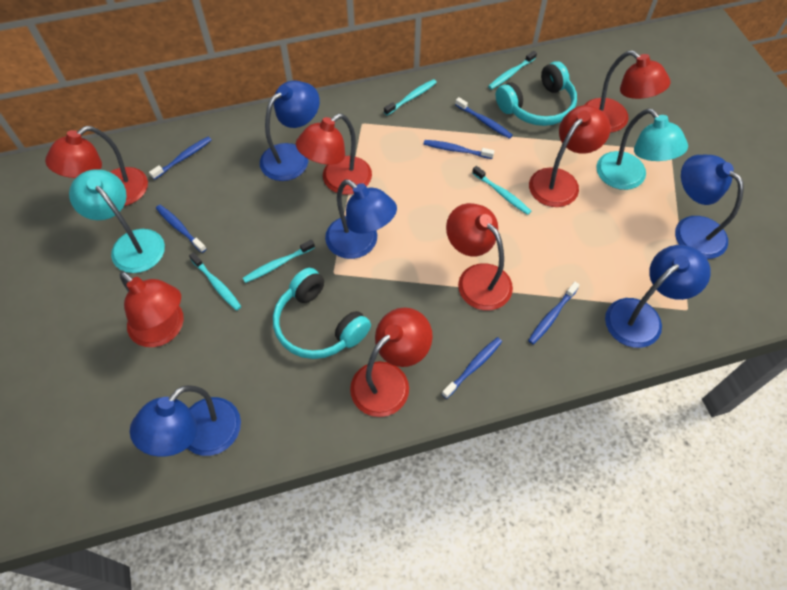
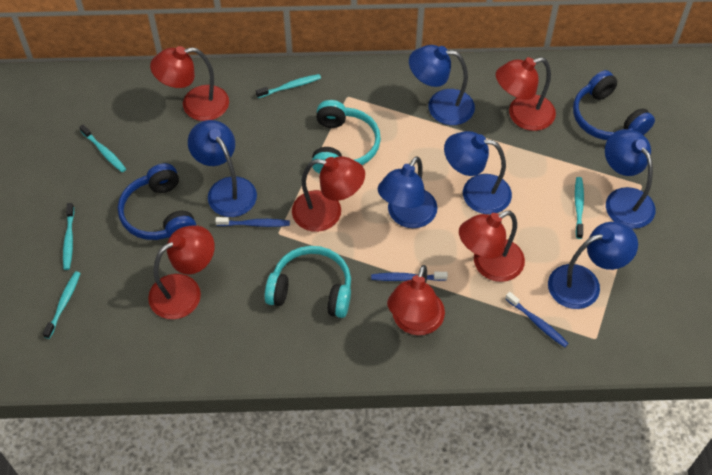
blue headphones: none = 0 -> [118,163,196,240] [573,70,655,140] = 2
blue lamp: [130,385,241,457] [260,81,320,181] [325,179,397,259] [605,245,711,348] [675,155,744,259] = 5 -> [188,120,257,217] [378,156,438,228] [409,45,475,125] [444,131,512,214] [548,222,638,309] [605,129,656,229] = 6
blue toothbrush: [149,137,212,180] [156,205,206,253] [424,140,494,159] [442,337,502,399] [455,97,513,139] [528,282,580,344] = 6 -> [215,217,290,227] [371,272,448,281] [505,292,569,347] = 3
red lamp: [45,126,148,206] [120,271,184,347] [296,114,372,195] [350,308,433,417] [446,203,513,310] [529,105,611,207] [585,51,670,133] = 7 -> [148,225,215,319] [150,46,229,121] [292,156,365,232] [387,265,445,335] [459,211,525,282] [496,57,556,131] = 6
turquoise lamp: [69,169,165,273] [597,109,688,190] = 2 -> none = 0

